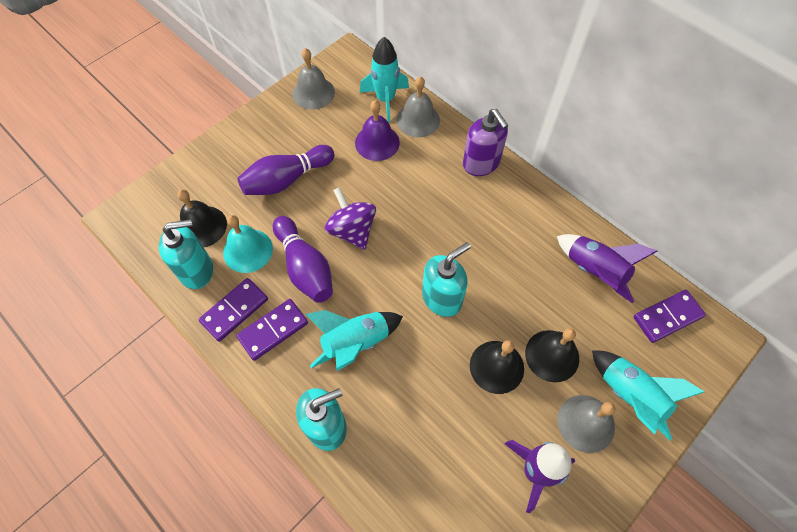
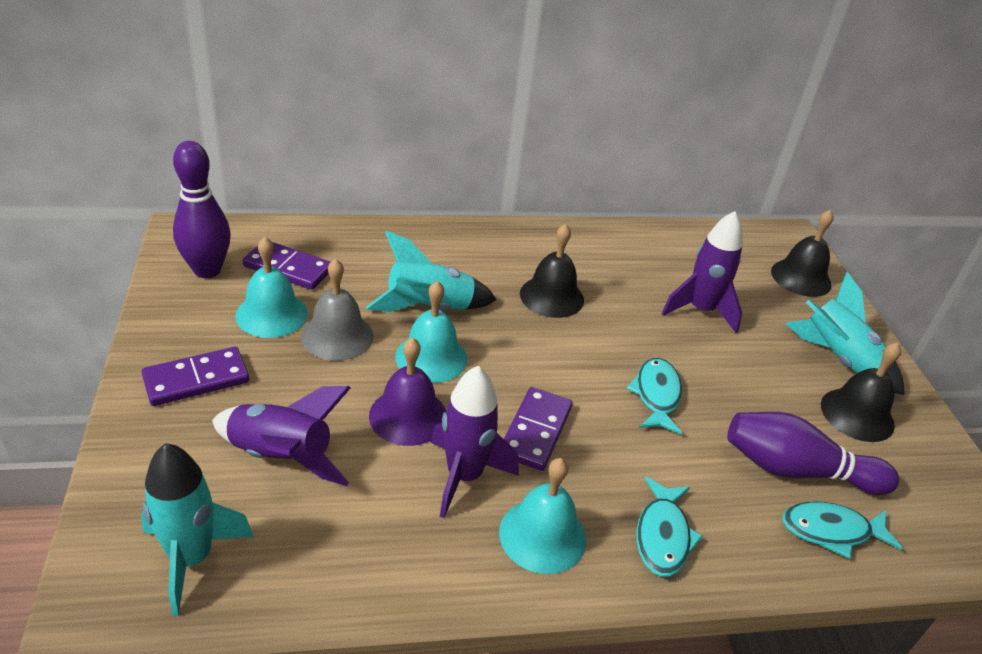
grey bell: [292,48,335,110] [396,76,440,137] [557,395,615,453] = 3 -> [301,258,374,361] = 1
purple rocket: [505,440,575,513] [557,234,657,304] = 2 -> [212,386,351,486] [431,366,519,518] [662,211,743,333] = 3
purple soap dispenser: [463,109,509,176] = 1 -> none = 0
purple spinning top: [325,187,376,250] = 1 -> none = 0
turquoise bell: [223,215,273,273] = 1 -> [235,237,308,338] [395,281,468,383] [499,458,586,574] = 3
turquoise fish: none = 0 -> [626,358,682,435] [636,477,703,577] [783,502,903,559] = 3
turquoise soap dispenser: [159,219,213,289] [296,388,347,451] [422,242,471,317] = 3 -> none = 0

